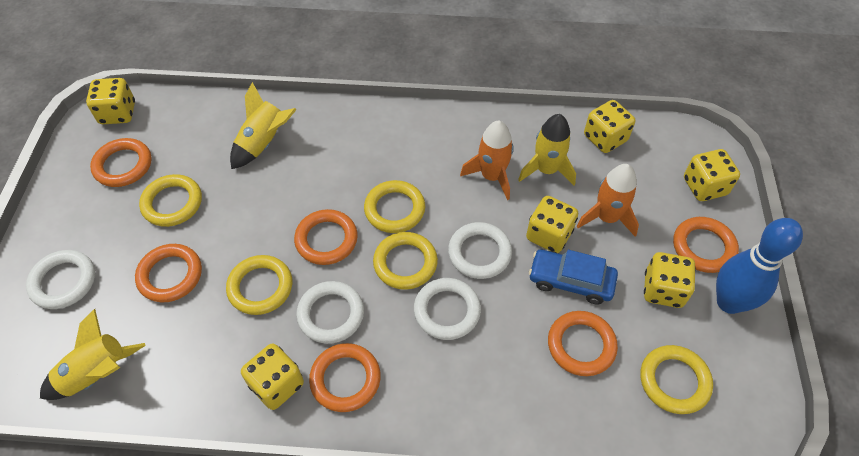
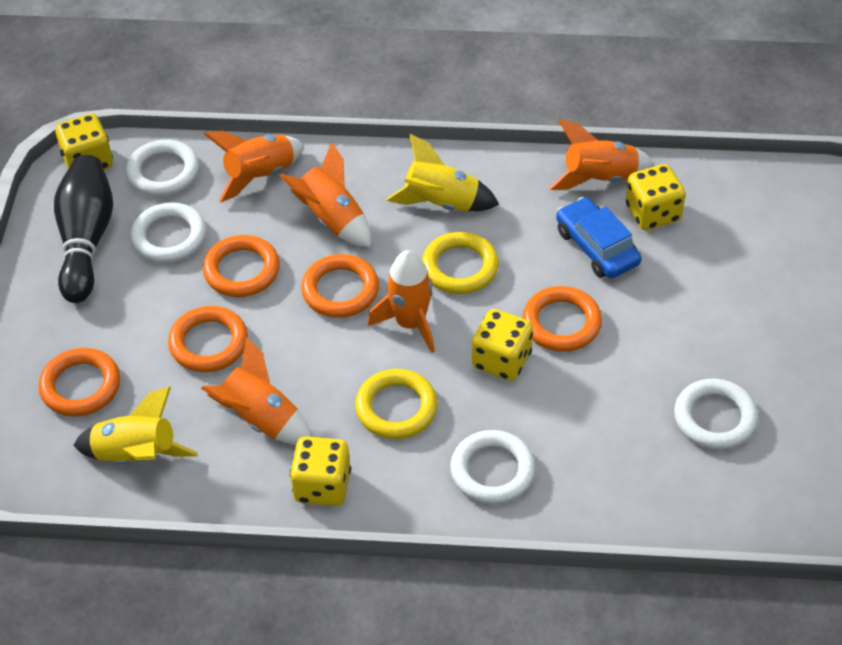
black bowling pin: none = 0 -> [54,155,113,303] = 1
blue bowling pin: [716,218,803,314] = 1 -> none = 0
orange ring: [90,138,152,187] [135,244,202,303] [294,209,358,265] [309,343,381,412] [548,311,618,376] [673,217,739,273] = 6 -> [39,348,120,417] [168,306,248,372] [203,235,280,297] [301,254,379,318] [522,286,602,352] = 5
orange rocket: [460,121,514,200] [577,164,639,237] = 2 -> [201,337,312,445] [204,131,304,202] [279,142,371,248] [368,250,435,353] [549,119,655,190] = 5
yellow dice: [86,78,135,124] [241,343,304,410] [526,196,578,253] [584,100,635,153] [644,252,696,308] [684,149,740,201] = 6 -> [55,114,113,170] [290,436,351,506] [472,309,533,381] [626,164,686,230] = 4
yellow ring: [139,174,202,227] [226,255,292,315] [364,180,425,233] [373,232,438,290] [640,345,713,414] = 5 -> [355,369,438,439] [422,232,499,294] = 2
yellow rocket: [40,309,146,400] [230,82,297,169] [518,114,576,185] = 3 -> [73,387,198,464] [386,134,499,212] = 2

